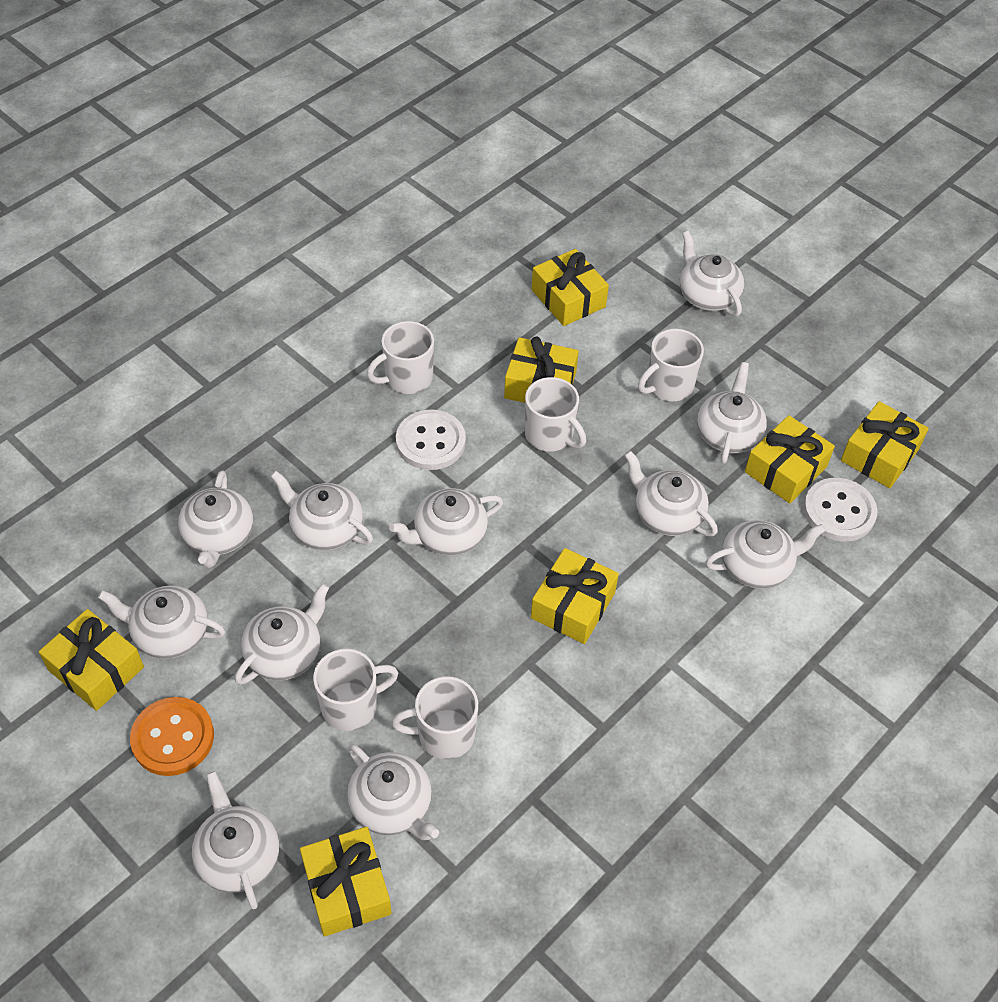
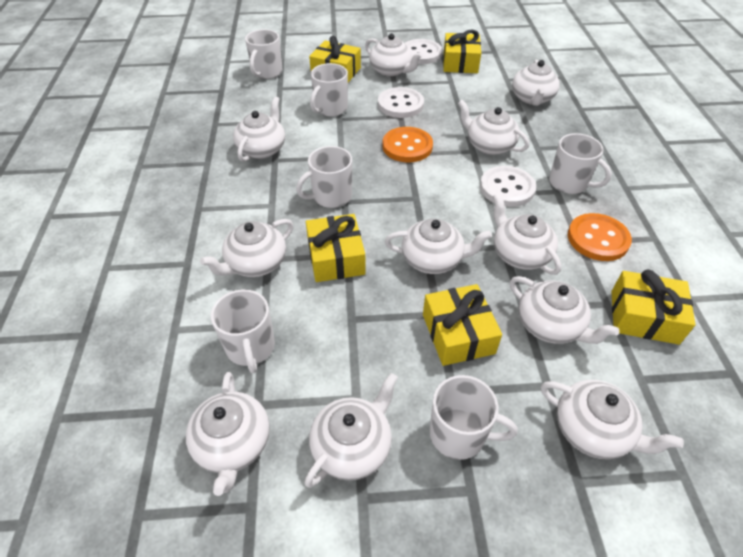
orange button: [130,697,214,776] = 1 -> [383,127,433,162] [568,213,632,261] = 2
white button: [396,409,466,470] [803,478,877,541] = 2 -> [378,87,424,118] [405,39,442,64] [480,166,536,207] = 3
white mug: [313,649,398,731] [367,321,434,394] [391,676,478,759] [525,377,586,452] [638,329,704,401] = 5 -> [211,289,275,374] [245,29,283,79] [296,146,352,208] [310,63,348,117] [429,375,518,460] [549,133,612,194] = 6
yellow gift: [39,609,144,711] [300,827,392,937] [504,336,579,403] [531,249,609,326] [531,548,619,644] [745,415,835,503] [841,401,929,488] = 7 -> [306,214,366,282] [309,36,361,82] [423,284,502,366] [443,29,481,73] [611,270,696,345] = 5

